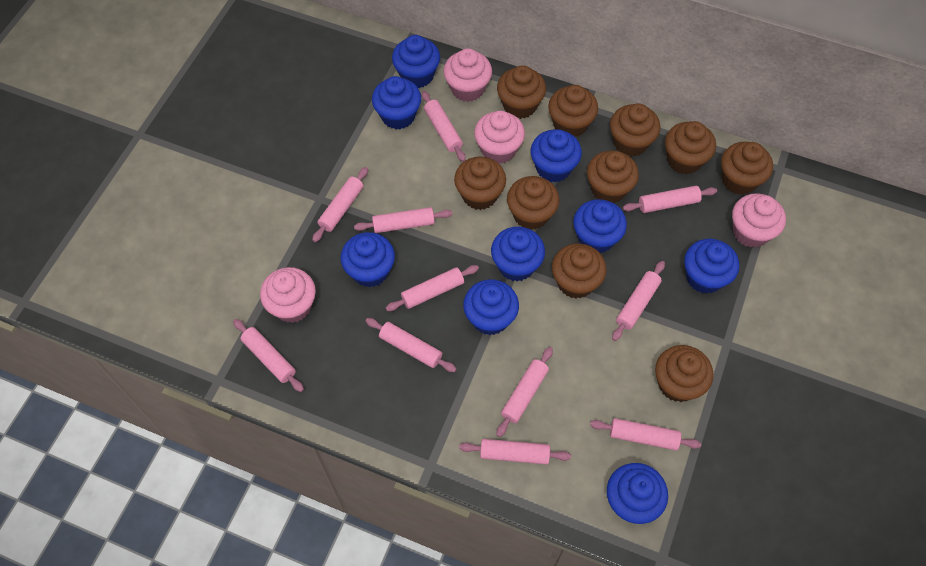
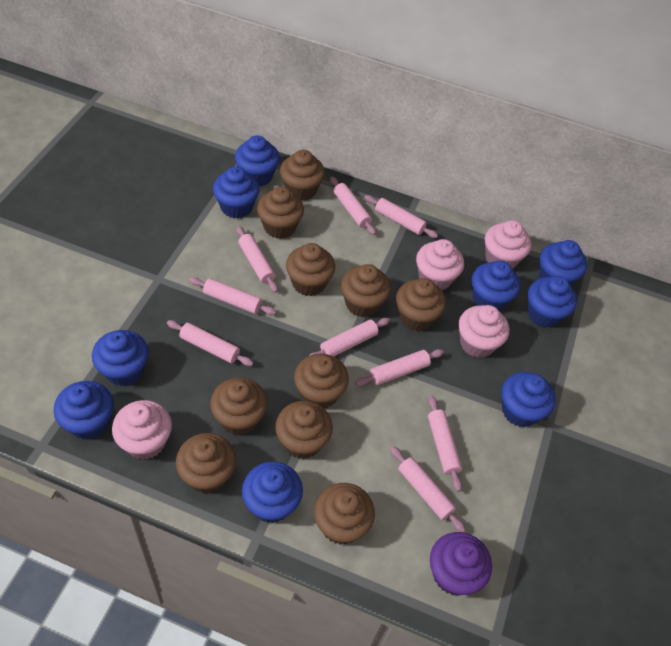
pink rolling pin: [233,319,304,392] [312,167,368,242] [354,207,452,233] [366,318,456,372] [386,265,479,311] [422,91,466,162] [459,439,571,465] [496,347,553,437] [590,418,701,450] [612,261,665,341] [623,186,717,213] = 11 -> [167,320,253,366] [189,277,276,315] [236,226,278,293] [309,318,390,356] [330,177,376,235] [355,349,444,386] [364,195,438,238] [390,446,466,532] [428,395,462,492] = 9
purple cupcake: none = 0 -> [430,532,492,596] = 1

